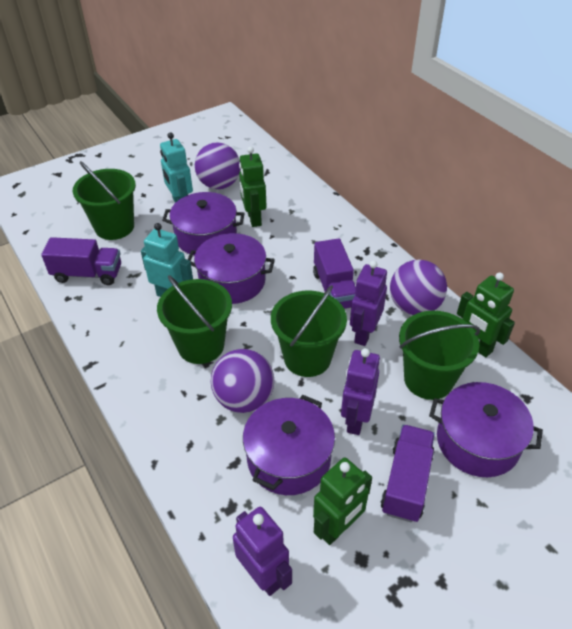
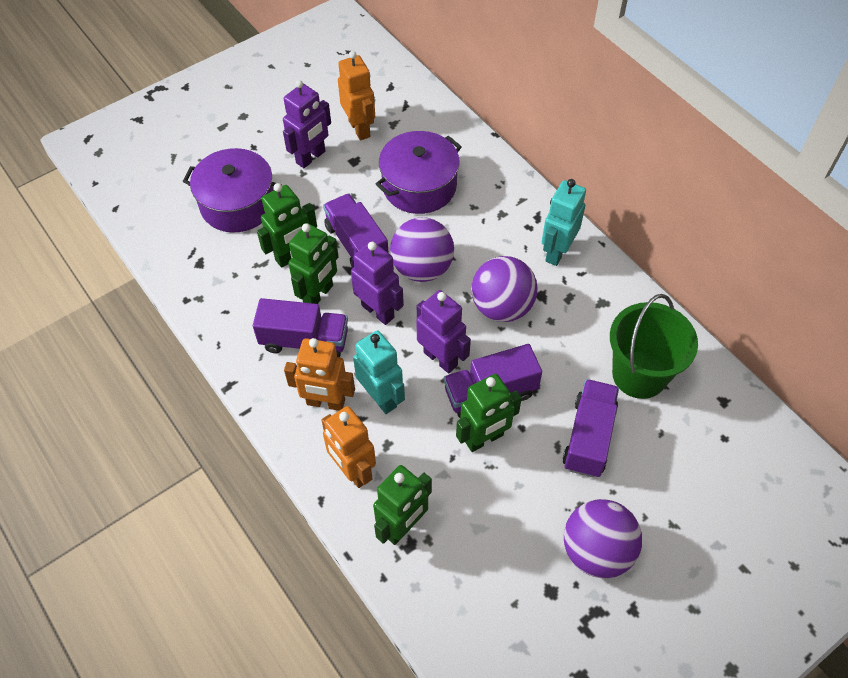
green bucket: [73,161,136,240] [157,275,232,364] [271,285,347,377] [399,311,480,400] = 4 -> [610,294,698,399] = 1
green robot: [239,147,266,227] [313,457,372,545] [457,272,515,357] = 3 -> [257,183,317,268] [288,223,339,304] [373,465,432,545] [456,374,522,452] = 4
orange robot: none = 0 -> [284,338,355,411] [322,406,376,488] [338,51,375,140] = 3
purple pot: [162,192,245,256] [188,233,275,304] [243,395,335,495] [429,382,543,477] = 4 -> [183,148,276,232] [376,131,462,214] = 2
purple truck: [41,237,121,285] [313,238,356,309] [380,424,435,523] = 3 -> [253,298,348,357] [323,194,388,266] [444,344,542,418] [563,379,619,478] = 4

